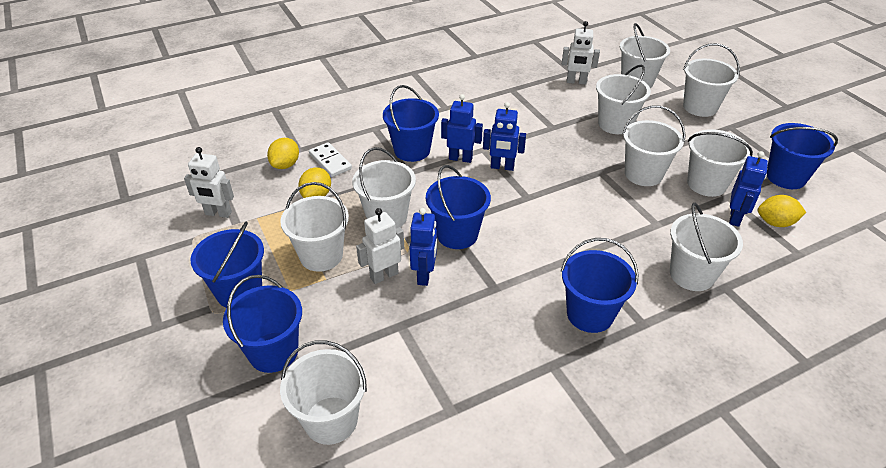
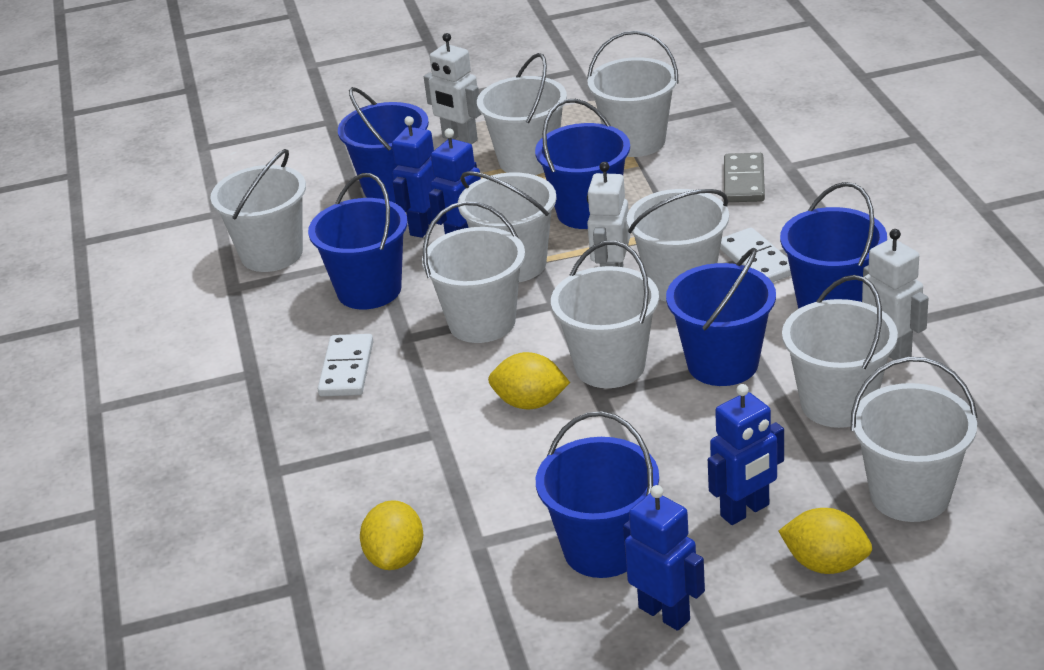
grey domino: none = 0 -> [724,153,765,202] = 1
white domino: [309,142,352,177] = 1 -> [318,334,373,397] [720,227,791,283] = 2

